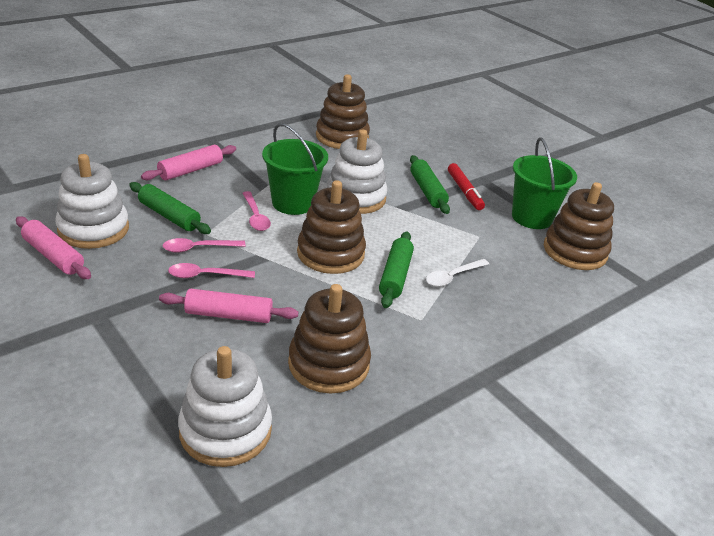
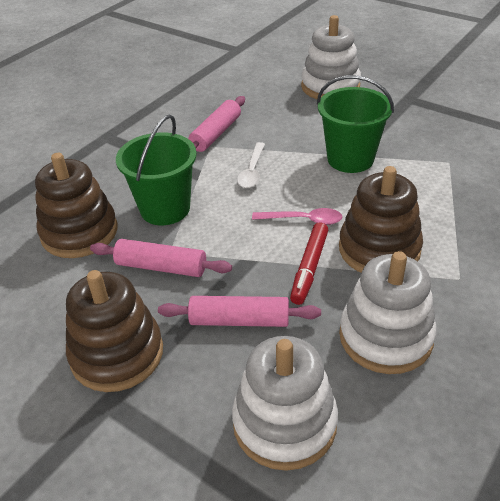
brown stacking toy: [288,284,371,394] [297,180,366,274] [316,74,370,149] [544,182,614,270] = 4 -> [35,153,117,258] [66,270,163,392] [339,166,423,273] = 3
green rolling pin: [129,182,211,234] [379,231,414,308] [410,155,450,214] = 3 -> none = 0
pink spoon: [163,238,246,253] [168,263,255,278] [242,191,271,231] = 3 -> [252,208,342,225] = 1

